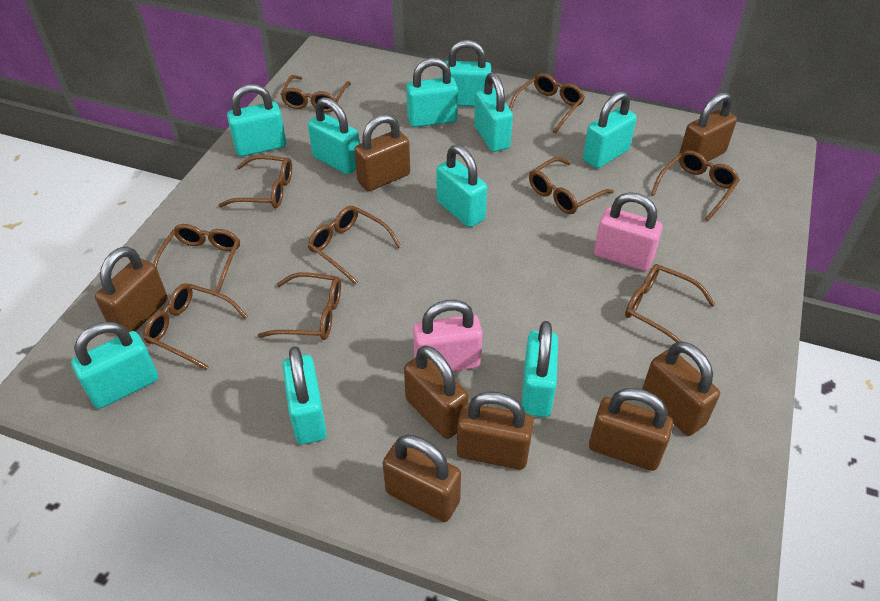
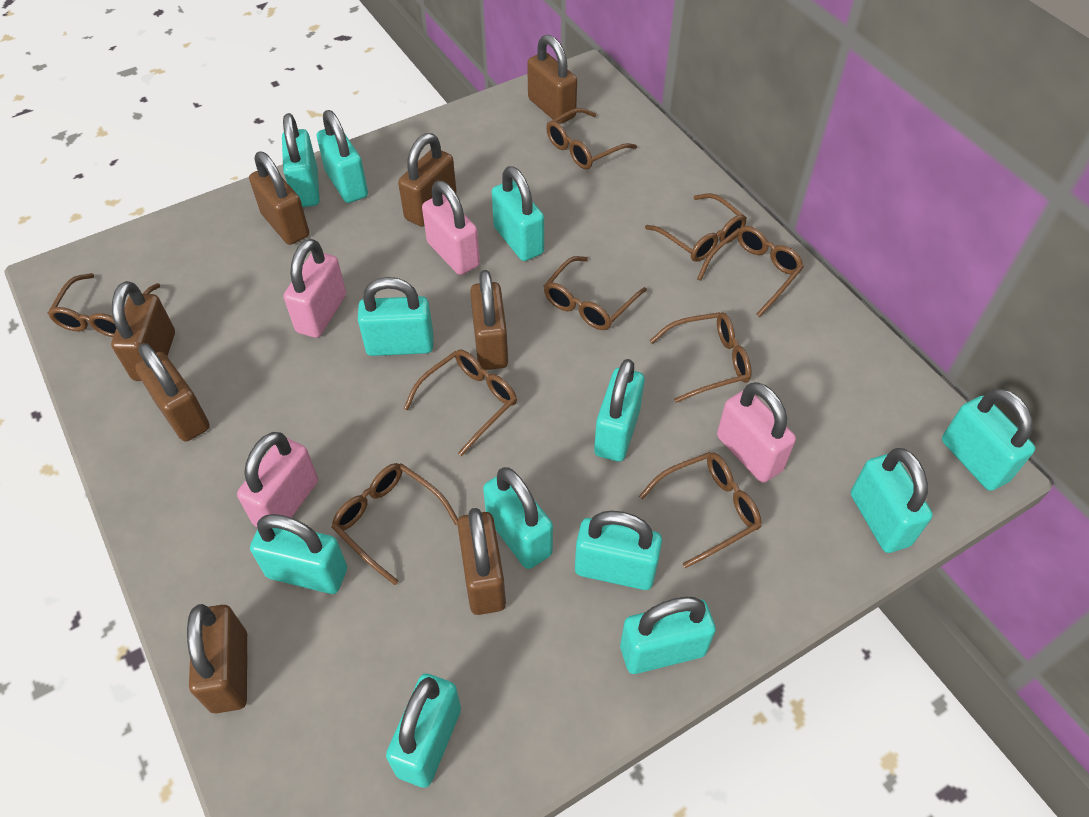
brown glasses: [143,283,248,370] [153,224,240,293] [218,155,292,208] [257,272,341,340] [280,75,351,112] [308,206,401,285] [509,73,585,133] [529,157,614,214] [625,264,716,342] [651,150,740,221] = 10 -> [47,273,160,337] [332,463,458,585] [404,350,517,456] [544,256,647,330] [546,108,637,169] [639,452,762,568] [645,193,747,262] [649,312,752,403] [697,226,804,317] = 9
pink padlock: [413,300,483,372] [594,192,663,271] = 2 -> [237,432,318,527] [284,239,346,338] [422,181,480,275] [717,382,796,483] = 4
turquoise padlock: [71,322,158,409] [227,84,286,156] [282,346,327,444] [308,97,359,175] [406,58,458,127] [437,145,487,227] [442,40,491,107] [474,72,513,152] [521,321,558,417] [583,91,637,168] = 10 -> [250,514,347,594] [282,113,320,207] [317,110,368,203] [358,277,433,356] [386,674,461,788] [483,467,553,569] [492,166,544,261] [575,511,662,590] [594,359,645,462] [620,597,716,674] [851,448,933,553] [942,389,1036,491] = 12

